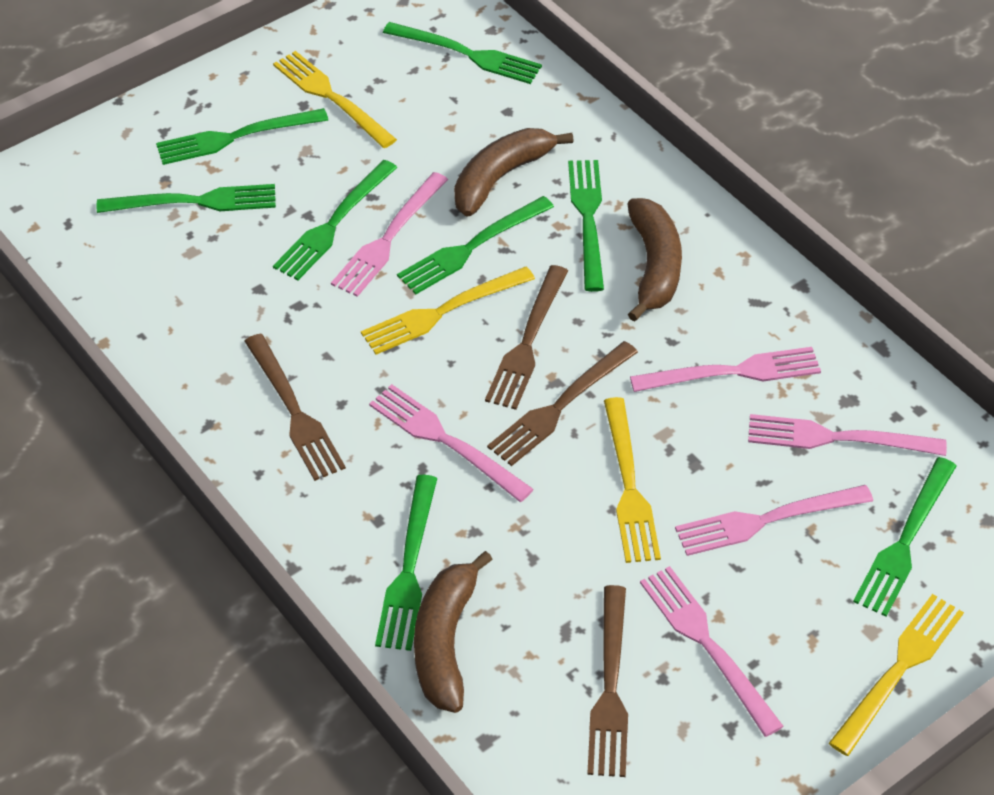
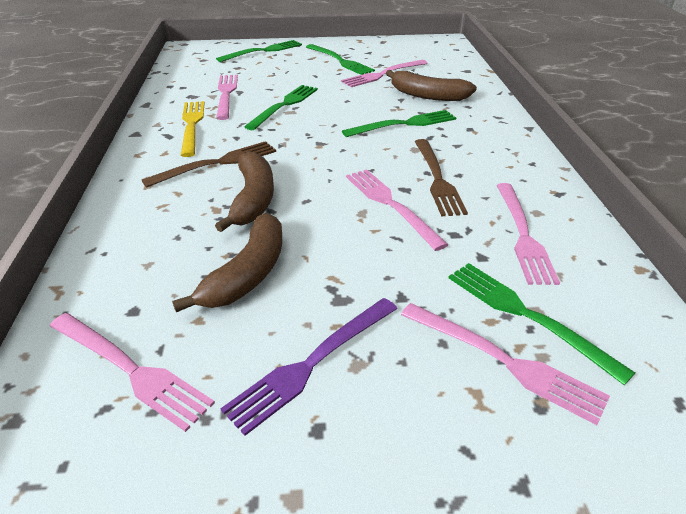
brown fork: [244,334,346,481] [485,265,568,410] [487,341,638,466] [587,585,628,777] = 4 -> [142,141,276,188] [415,139,468,217] = 2
green fork: [97,184,276,213] [156,108,328,165] [273,160,397,280] [375,475,437,651] [383,22,542,84] [397,196,554,294] [568,160,604,292] [853,457,956,617] = 8 -> [216,40,302,62] [244,85,318,130] [306,44,375,75] [342,110,456,137] [449,263,635,385] = 5
purple fork: none = 0 -> [221,298,397,436] = 1
yellow fork: [273,51,397,148] [361,266,535,355] [604,397,661,563] [829,594,964,756] = 4 -> [181,101,204,157] = 1

